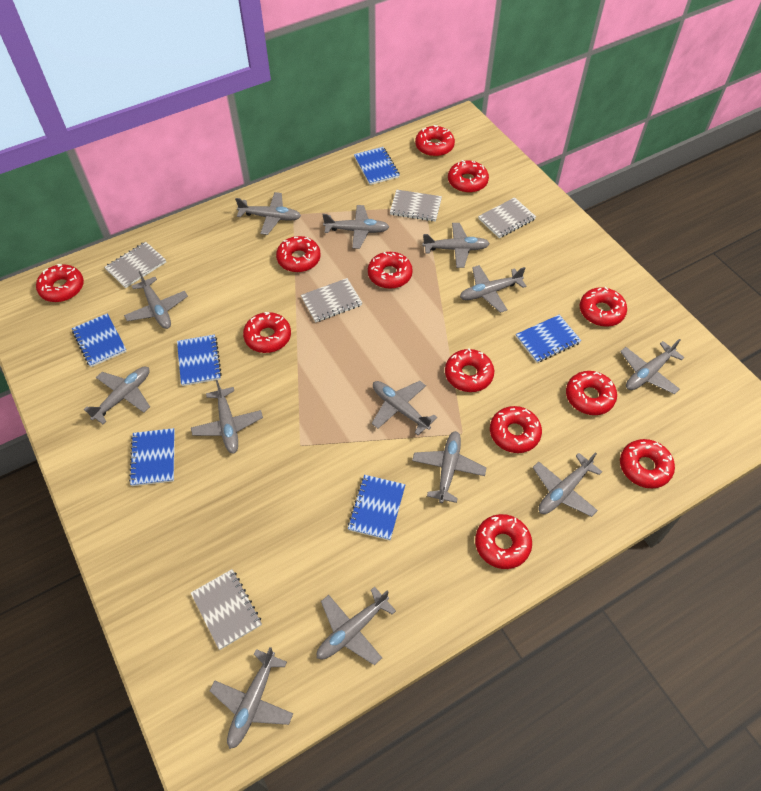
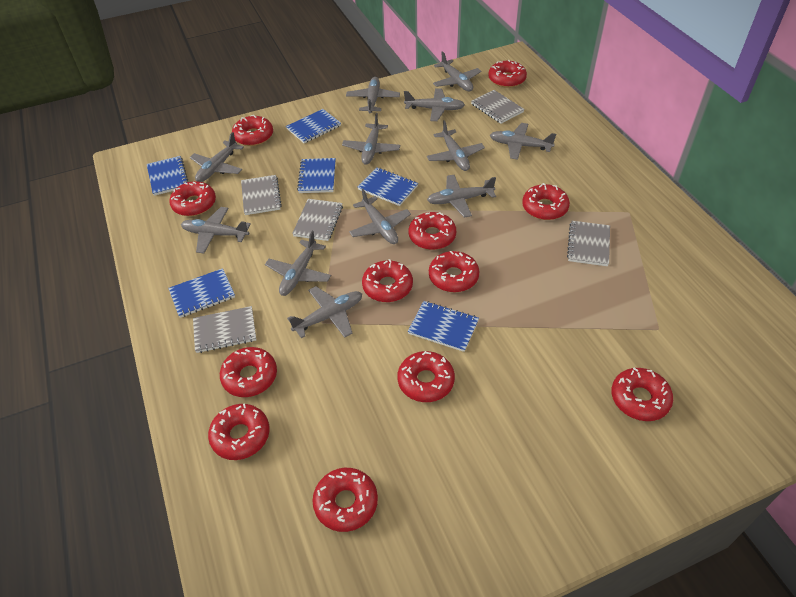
grey plane: [83,367,150,424] [124,270,188,329] [191,380,263,454] [209,647,293,749] [235,192,301,235] [317,587,396,665] [322,205,389,249] [372,381,437,435] [412,431,486,503] [422,223,490,268] [460,265,527,313] [533,452,602,517] [620,339,685,394] = 13 -> [181,207,251,254] [190,132,244,182] [265,231,331,296] [287,286,362,338] [342,113,400,165] [346,77,400,113] [349,189,411,244] [404,88,465,121] [427,120,485,171] [427,175,496,217] [433,51,481,92] [490,123,556,160] = 12

